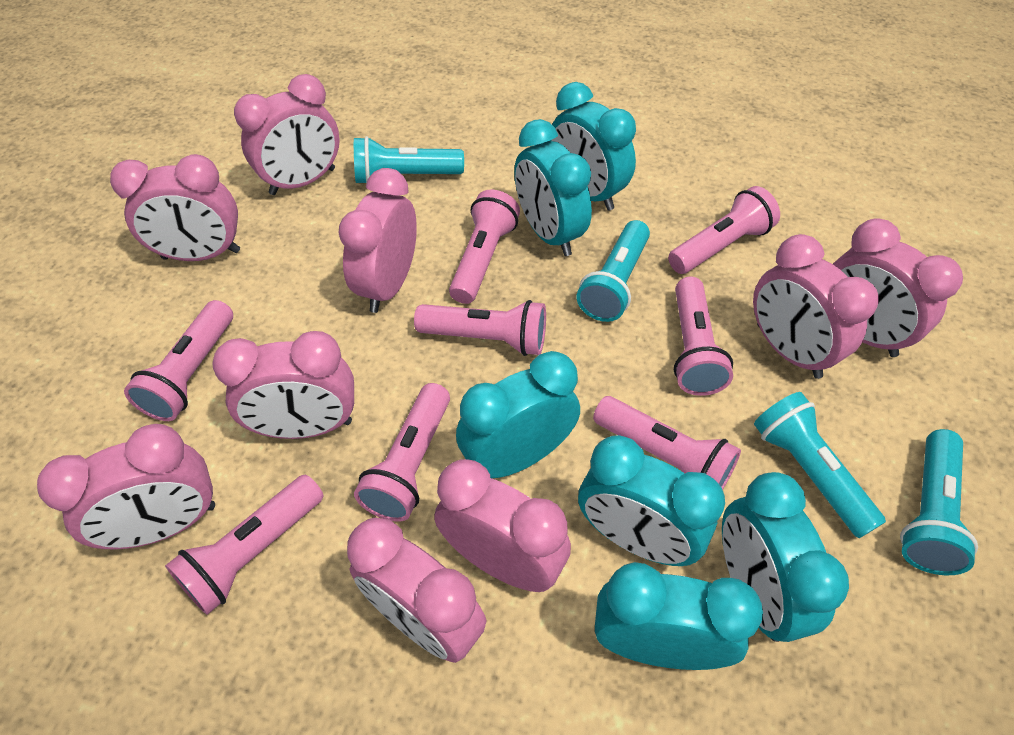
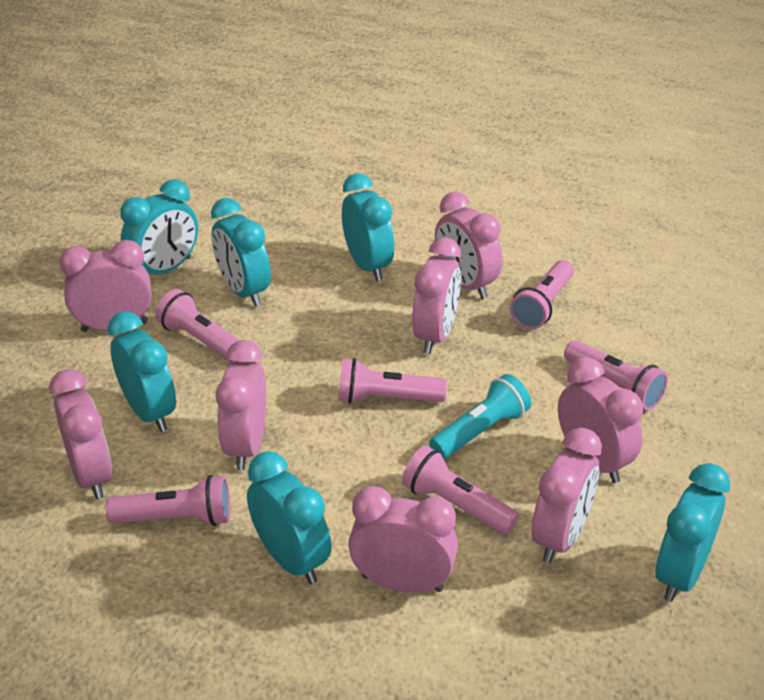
pink clock: [37,424,215,550] [110,154,240,261] [213,331,354,439] [234,74,340,195] [339,168,417,313] [347,517,487,663] [434,459,571,592] [753,234,879,379] [833,218,963,357] = 9 -> [49,369,112,499] [60,240,152,332] [216,340,266,470] [348,486,458,592] [412,237,461,354] [435,192,503,299] [532,428,602,563] [558,357,643,483] = 8
pink flashlight: [124,300,233,421] [165,475,324,615] [354,383,450,522] [414,300,546,356] [449,189,520,304] [593,396,741,490] [668,186,780,274] [674,277,733,396] = 8 -> [106,475,230,526] [155,289,239,362] [338,358,447,404] [402,445,519,535] [510,260,574,329] [564,340,668,410] = 6
turquoise flashlight: [354,136,464,183] [577,220,650,322] [754,392,886,538] [900,429,978,575] = 4 -> [429,374,531,459] = 1

